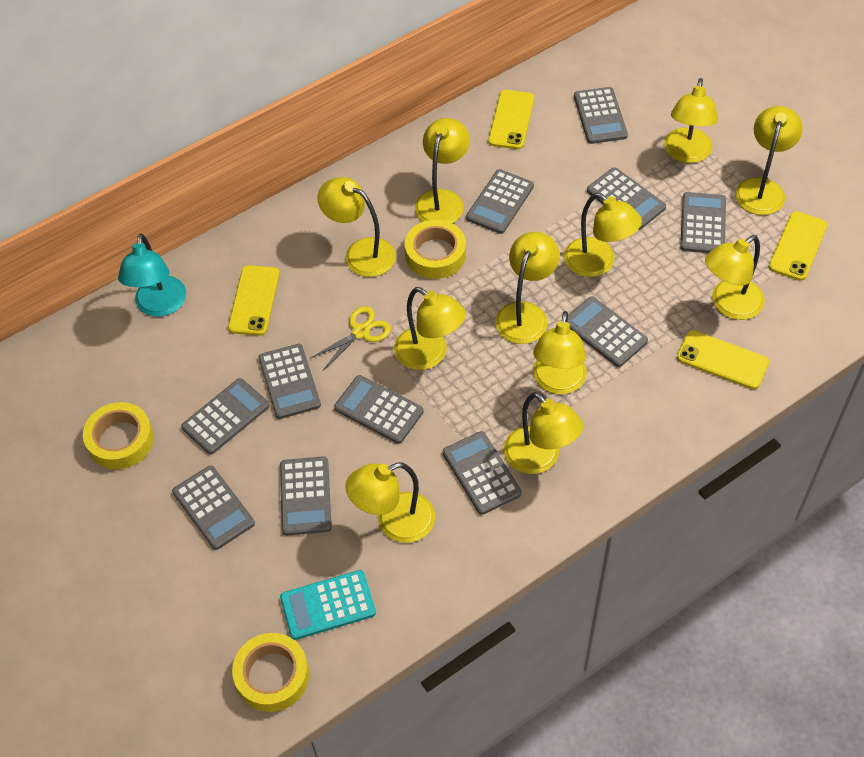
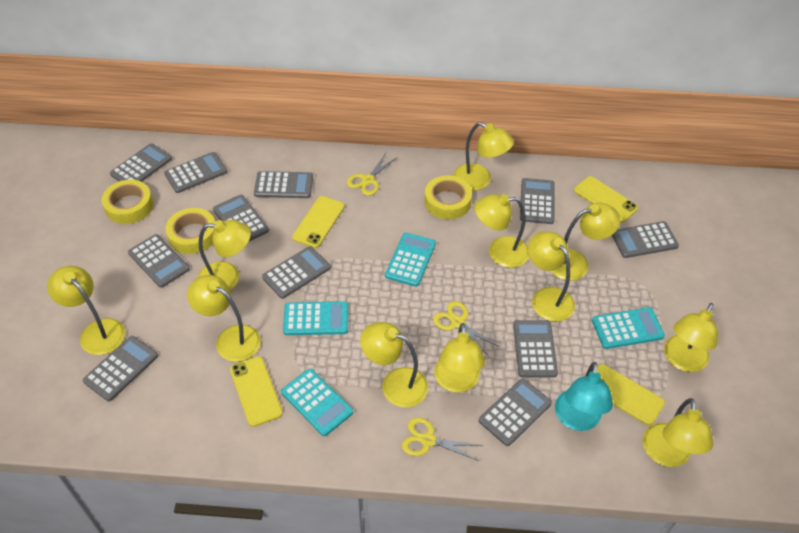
turquoise calculator: [280,570,376,640] = 1 -> [281,369,353,436] [283,301,348,335] [385,233,436,287] [592,307,665,349] = 4
yellow scissors: [310,306,391,371] = 1 -> [347,153,398,196] [402,417,483,461] [433,301,499,355] = 3

